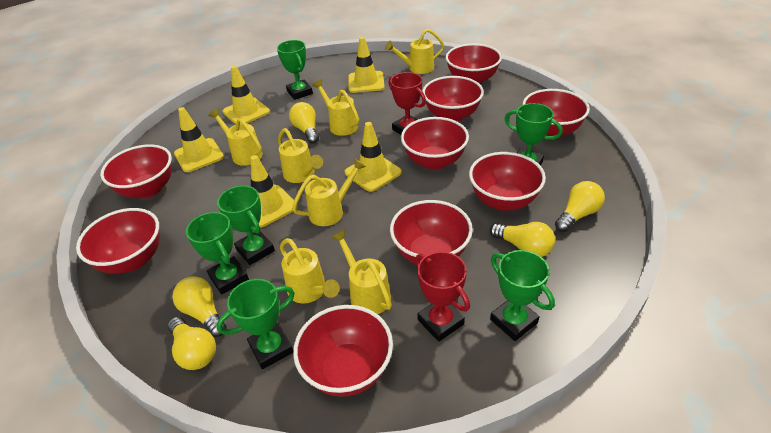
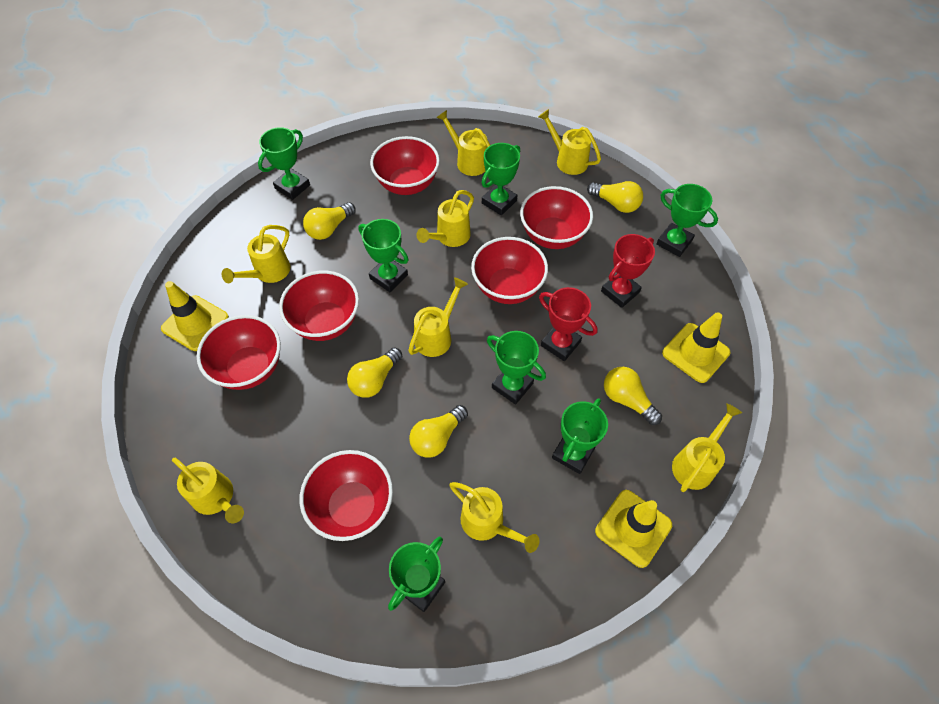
green trophy: [186,212,249,295] [216,279,295,369] [217,185,275,265] [277,40,313,100] [490,250,555,341] [504,103,563,166] = 6 -> [258,127,310,200] [358,219,409,292] [388,537,445,612] [482,143,520,215] [487,331,546,405] [552,398,608,474] [656,184,718,257] = 7
red bowl: [76,208,160,274] [100,144,172,198] [293,305,393,397] [390,200,473,265] [401,117,469,170] [422,76,484,122] [446,43,502,84] [469,152,546,211] [523,89,590,137] = 9 -> [197,315,281,390] [279,270,359,341] [300,450,393,541] [370,136,440,195] [471,237,548,304] [520,186,593,249] = 6
yellow traffic cone: [174,107,224,172] [222,66,270,125] [250,155,298,228] [345,122,402,192] [348,37,385,93] = 5 -> [161,281,229,351] [595,490,672,568] [662,312,730,383] = 3
yellow watering can: [208,108,263,166] [278,128,323,183] [280,238,340,304] [292,158,366,226] [312,79,359,136] [331,229,392,314] [385,29,444,74] = 7 -> [172,458,244,523] [222,225,290,283] [408,277,468,357] [416,190,474,247] [436,110,490,176] [449,482,539,553] [538,109,601,175] [672,403,742,492] = 8

